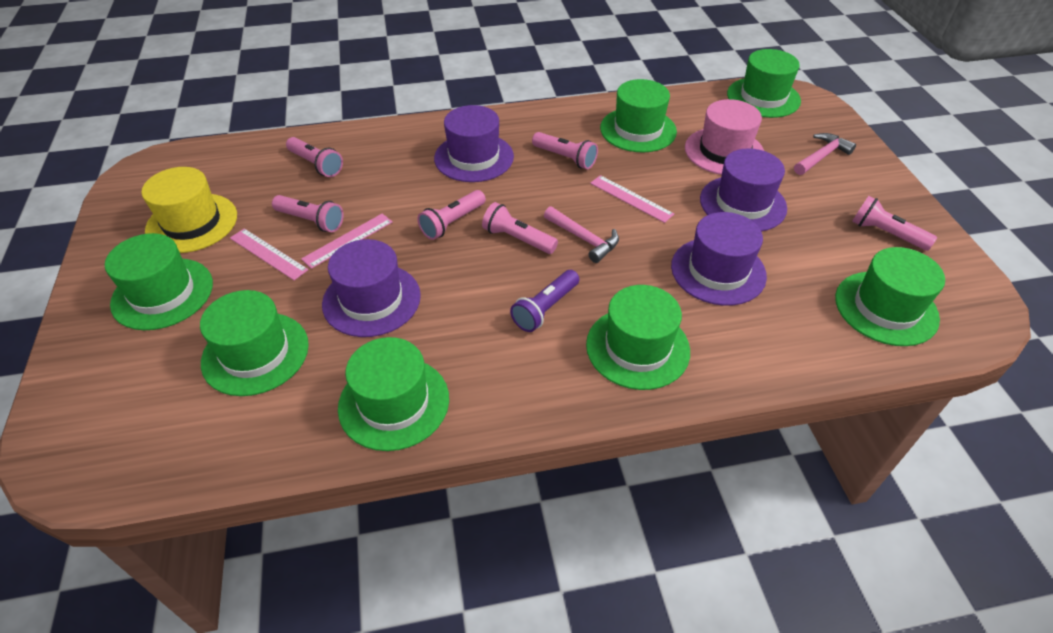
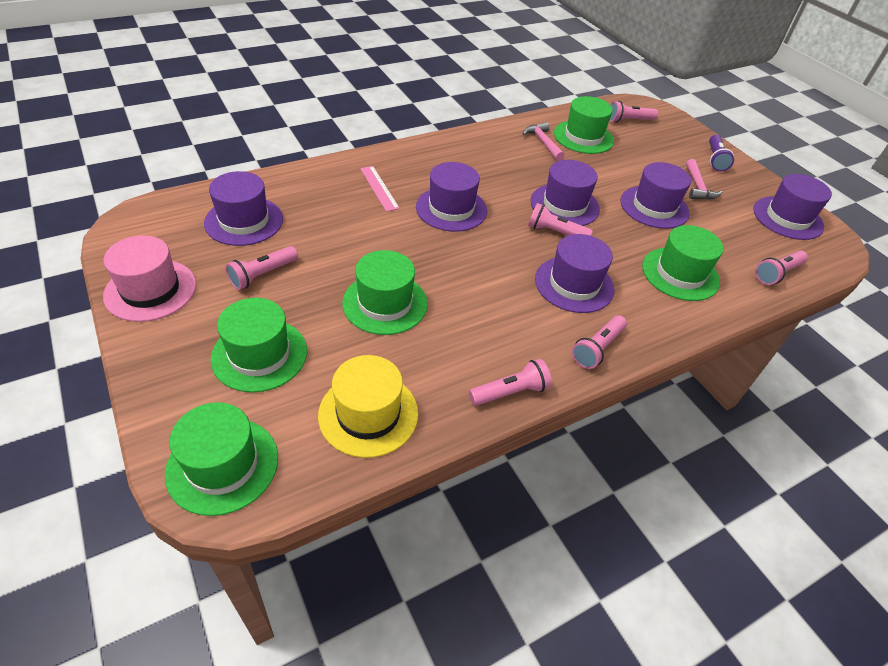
green hat: [105,233,213,330] [200,290,309,396] [338,337,449,451] [586,285,690,390] [600,79,677,152] [727,49,801,118] [835,247,945,346] = 7 -> [165,402,278,516] [210,298,307,393] [342,250,428,335] [554,96,614,154] [642,225,723,301] = 5
pink ruler: [230,228,308,280] [301,214,393,269] [590,175,674,223] = 3 -> [360,166,400,212] = 1
purple hat: [322,239,421,337] [434,105,514,182] [671,212,767,306] [700,148,787,231] = 4 -> [204,171,283,246] [416,162,487,232] [530,160,600,226] [535,234,614,313] [621,162,691,229] [753,174,832,240] = 6

